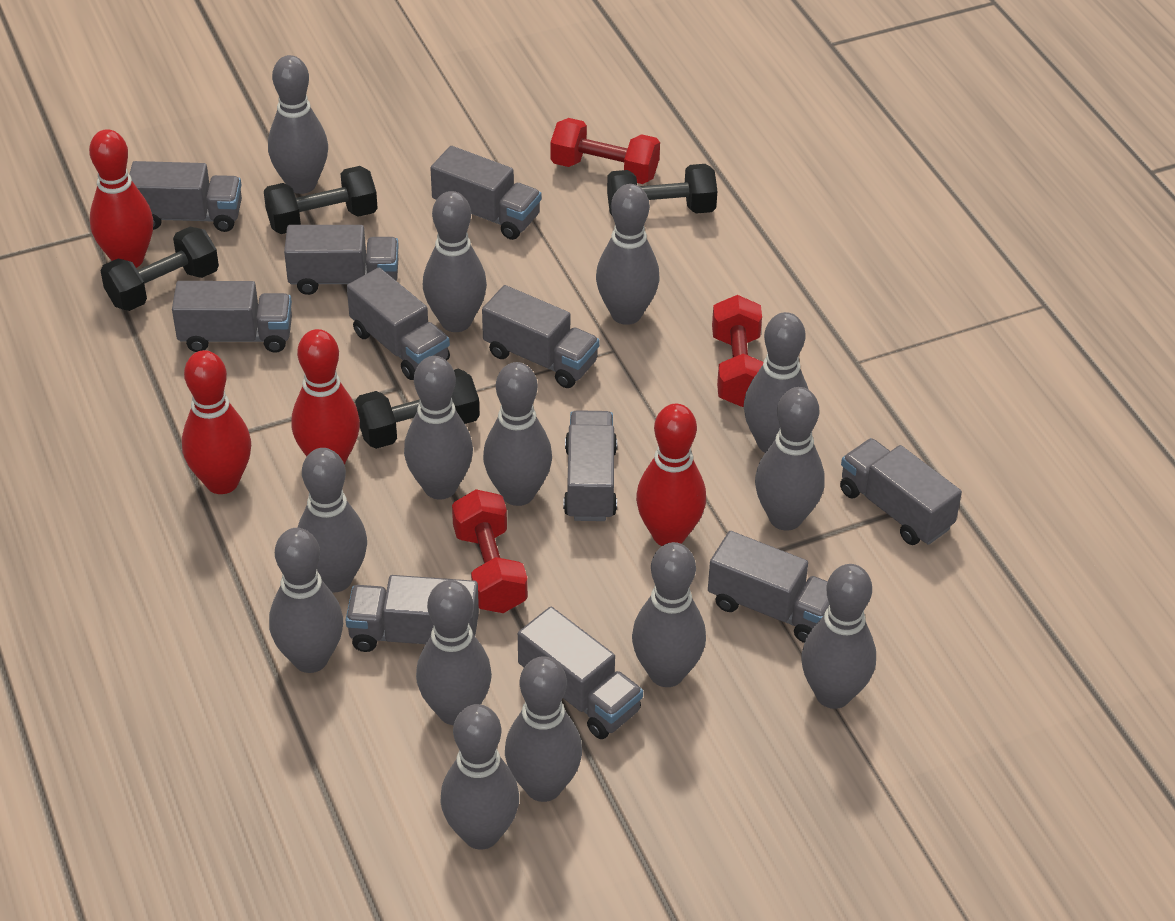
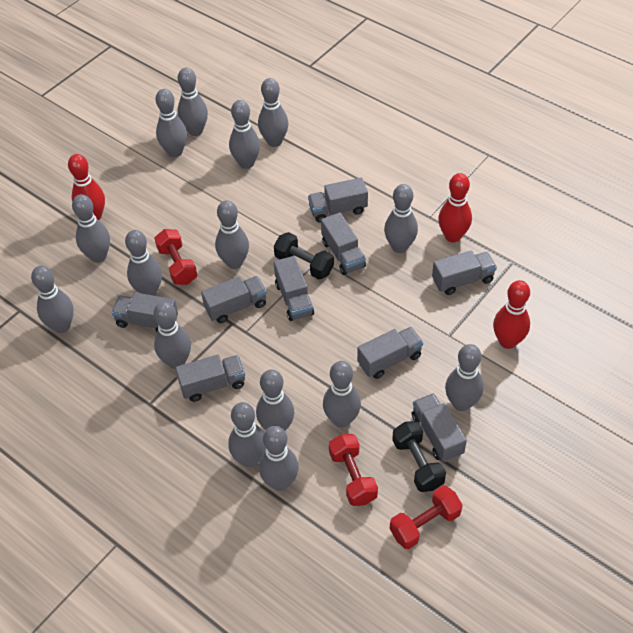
black dumbbell: [100,227,219,311] [264,166,378,234] [355,369,480,449] [607,164,717,215] = 4 -> [274,232,334,279] [392,421,446,492] = 2
grey bowling pin: [268,55,328,194] [269,528,343,673] [297,448,367,592] [404,356,473,499] [416,580,492,725] [423,191,487,332] [440,704,519,850] [483,362,552,506] [505,656,582,802] [596,184,660,325] [632,542,706,687] [744,312,809,453] [755,387,825,531] [801,564,876,709] = 14 -> [31,266,74,333] [72,194,110,263] [125,230,162,296] [153,302,191,369] [155,89,187,157] [177,68,208,136] [215,200,249,269] [228,402,266,468] [229,100,260,169] [256,369,294,431] [258,78,289,147] [259,426,299,491] [323,361,361,427] [384,184,418,253] [445,344,484,411] = 15
grey truck: [129,161,242,232] [172,281,292,353] [284,225,399,295] [346,575,479,652] [347,267,450,380] [430,146,542,240] [482,285,600,388] [518,607,643,739] [563,410,617,521] [708,531,829,643] [840,438,962,545] = 11 -> [111,292,178,332] [175,355,245,402] [201,276,267,323] [274,256,314,321] [308,178,368,223] [321,213,366,275] [357,327,423,379] [412,393,467,462] [432,250,497,295] = 9
red bowling pin: [89,129,153,268] [182,350,251,494] [291,329,360,465] [636,404,706,546] = 4 -> [68,154,105,220] [438,173,472,242] [493,280,530,349] = 3

